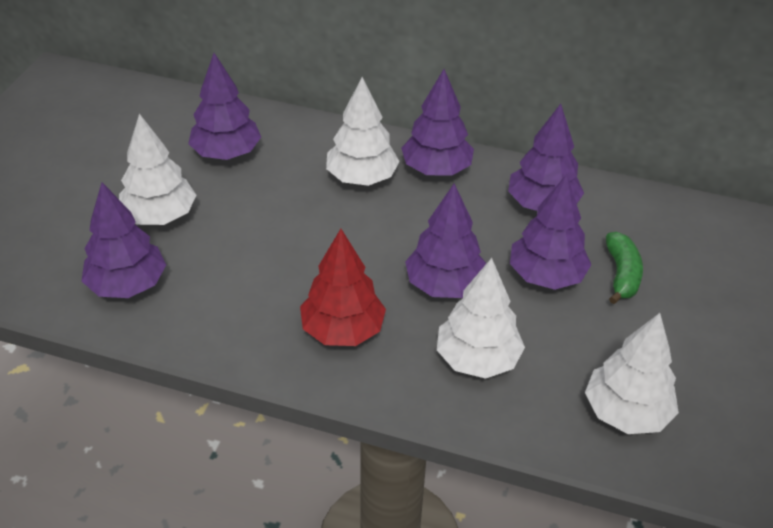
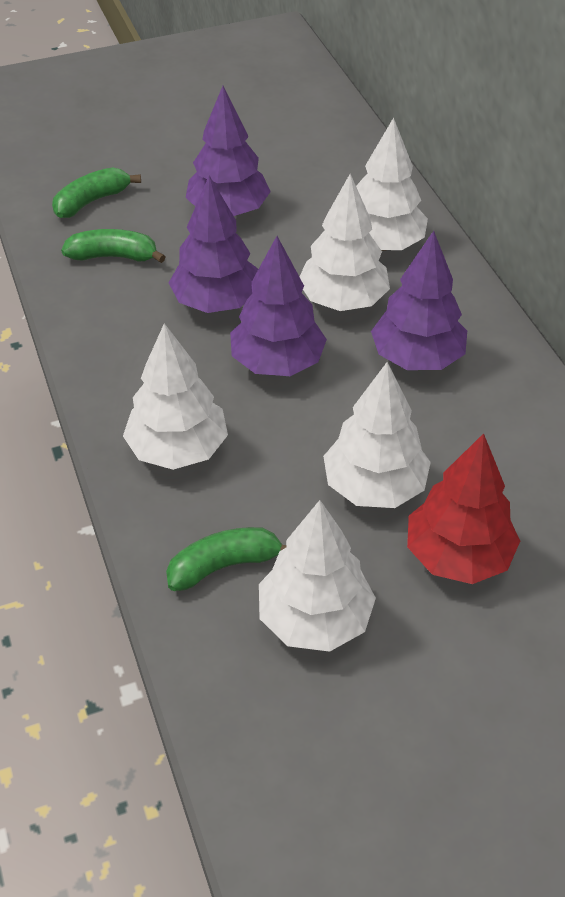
green banana: [606,232,643,304] = 1 -> [52,167,141,218] [61,229,165,263] [166,527,286,591] = 3
purple tree: [82,182,166,298] [188,53,261,160] [401,69,474,176] [405,183,487,298] [508,104,584,211] [510,174,591,290] = 6 -> [169,175,258,313] [186,86,271,216] [230,236,327,376] [371,231,467,370] = 4
white tree: [119,113,196,225] [326,77,400,186] [437,258,525,379] [585,313,679,434] = 4 -> [123,323,228,470] [259,500,376,652] [300,174,390,311] [323,362,431,508] [356,118,428,251] = 5

